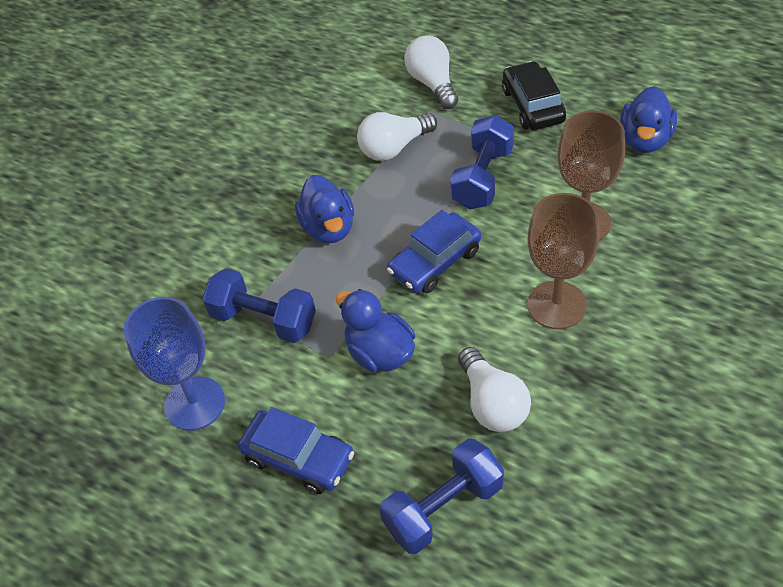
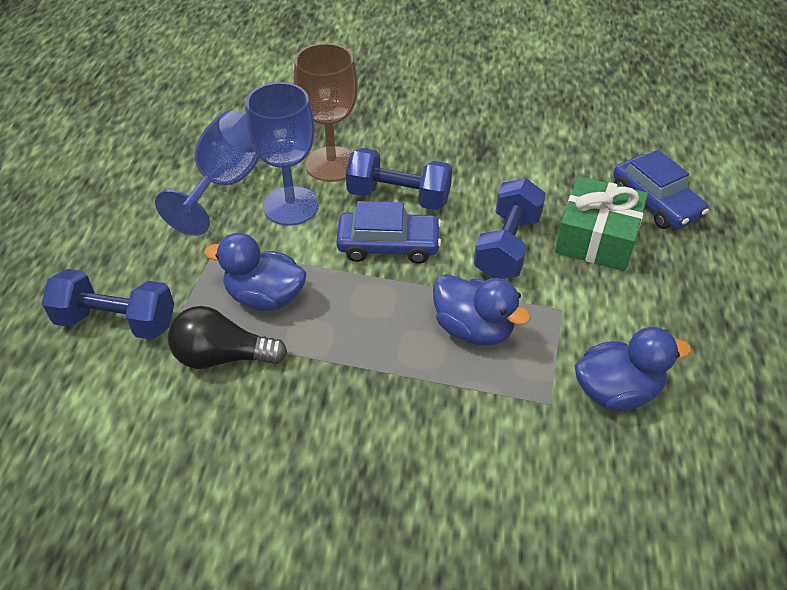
black car: [502,61,566,130] = 1 -> none = 0
black light bulb: none = 0 -> [168,306,287,369] = 1
blue goblet: [124,297,225,431] = 1 -> [155,111,259,236] [246,82,319,226] = 2
brown goblet: [527,193,599,329] [558,111,625,241] = 2 -> [294,43,358,182] = 1
green gift: none = 0 -> [555,176,648,271] = 1
white light bulb: [357,112,437,161] [404,35,458,109] [458,347,531,432] = 3 -> none = 0

